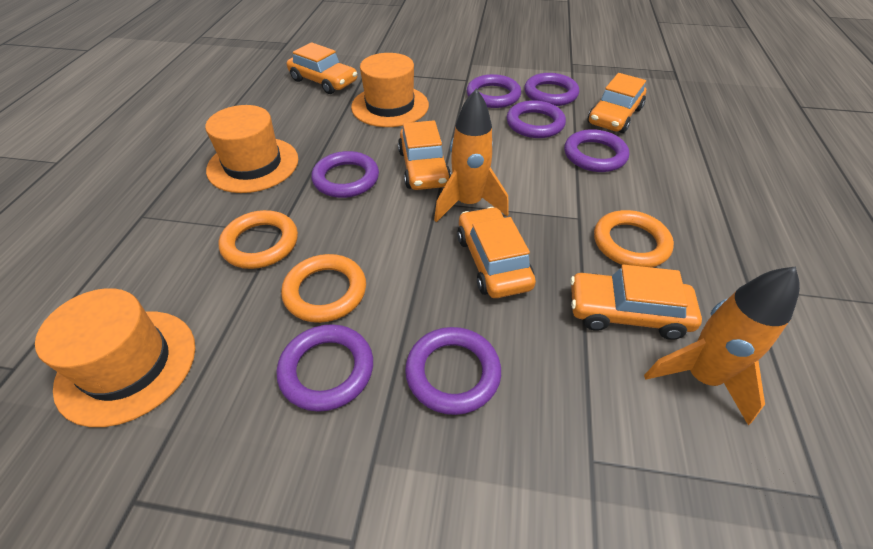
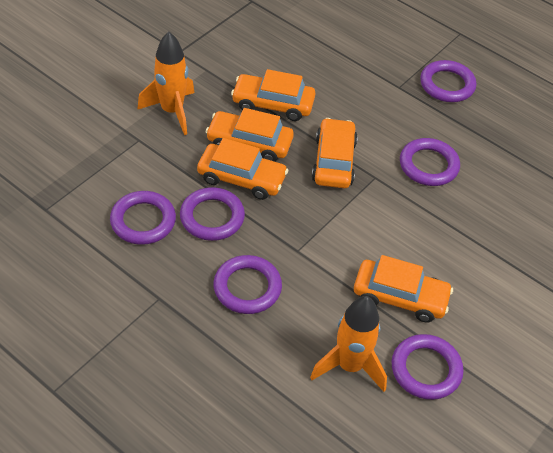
orange hat: [35,288,195,427] [205,105,298,193] [351,53,429,127] = 3 -> none = 0
orange ring: [219,210,298,269] [281,254,366,323] [594,210,674,268] = 3 -> none = 0
purple ring: [277,324,373,412] [311,151,379,198] [405,327,501,415] [467,74,521,108] [507,100,566,138] [524,73,579,106] [564,129,629,172] = 7 -> [110,191,176,245] [180,187,245,241] [213,255,282,314] [391,334,464,400] [400,138,460,186] [420,60,476,102] = 6

